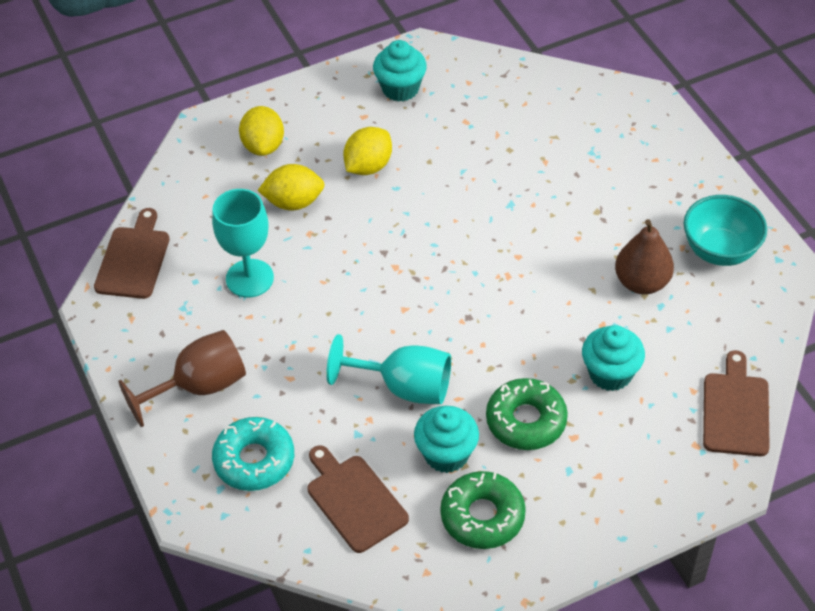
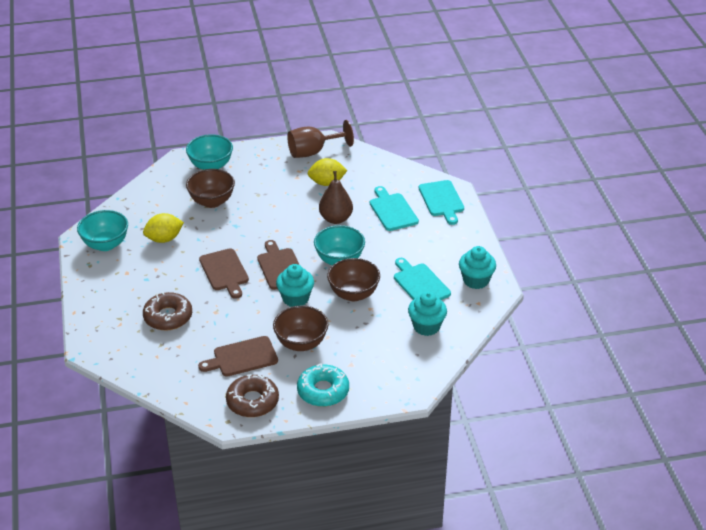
brown bowl: none = 0 -> [186,169,235,208] [273,306,329,351] [327,258,380,301] = 3
brown donut: none = 0 -> [143,292,192,330] [226,374,279,417] = 2
green donut: [440,471,526,549] [486,378,568,450] = 2 -> none = 0
turquoise bowl: [684,195,767,266] = 1 -> [77,210,128,251] [186,134,233,170] [314,225,365,265] = 3
turquoise cutting board: none = 0 -> [370,186,419,231] [394,258,451,300] [419,180,464,225] = 3
turquoise goblet: [212,189,274,298] [326,334,451,404] = 2 -> none = 0
yellow lemon: [239,106,284,156] [257,164,325,210] [343,127,392,175] = 3 -> [143,213,184,243] [307,158,348,186] = 2

